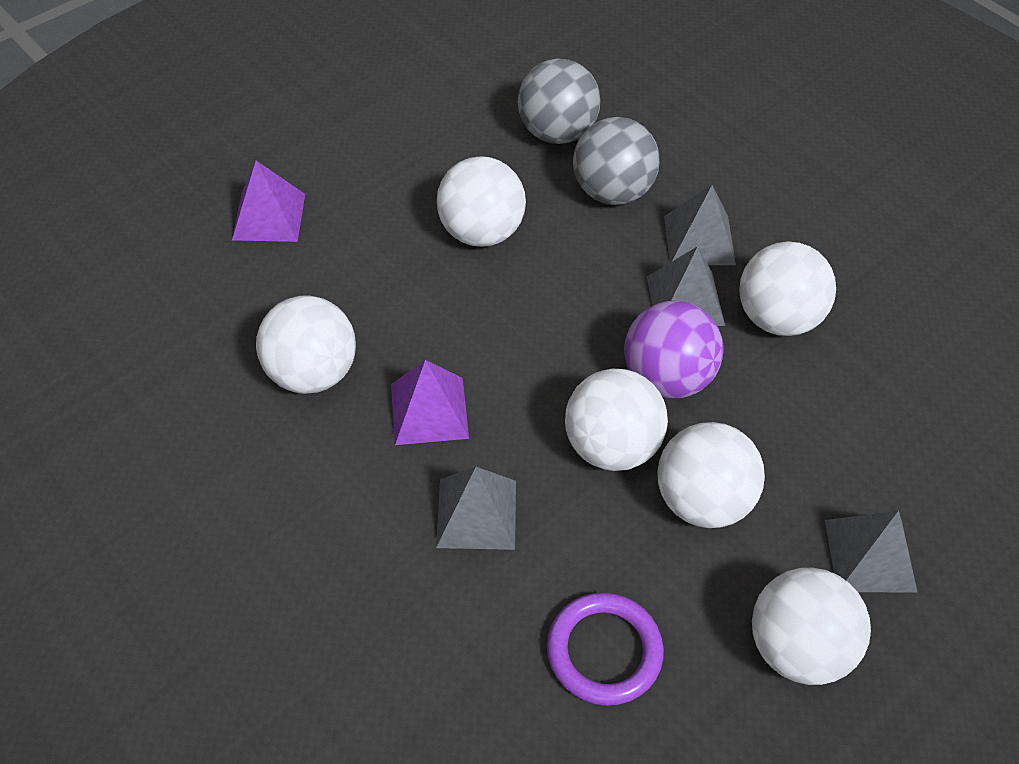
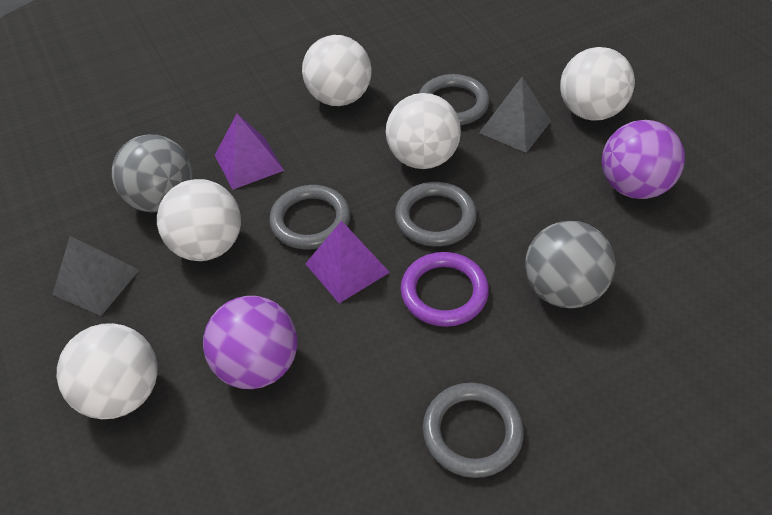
grey pyramid: [436,467,516,550] [647,246,725,326] [664,185,736,265] [825,511,918,593] = 4 -> [52,236,139,316] [479,77,551,153] = 2
grey ring: none = 0 -> [269,185,351,250] [395,182,477,247] [419,74,490,125] [423,383,524,478] = 4
purple ball: [624,301,723,399] = 1 -> [203,296,297,389] [602,120,685,199] = 2
white ball: [256,295,356,394] [437,156,526,247] [565,368,668,471] [657,422,765,528] [739,242,836,336] [752,567,871,685] = 6 -> [57,323,158,419] [157,179,241,261] [302,35,372,106] [386,93,461,169] [560,47,635,121] = 5

